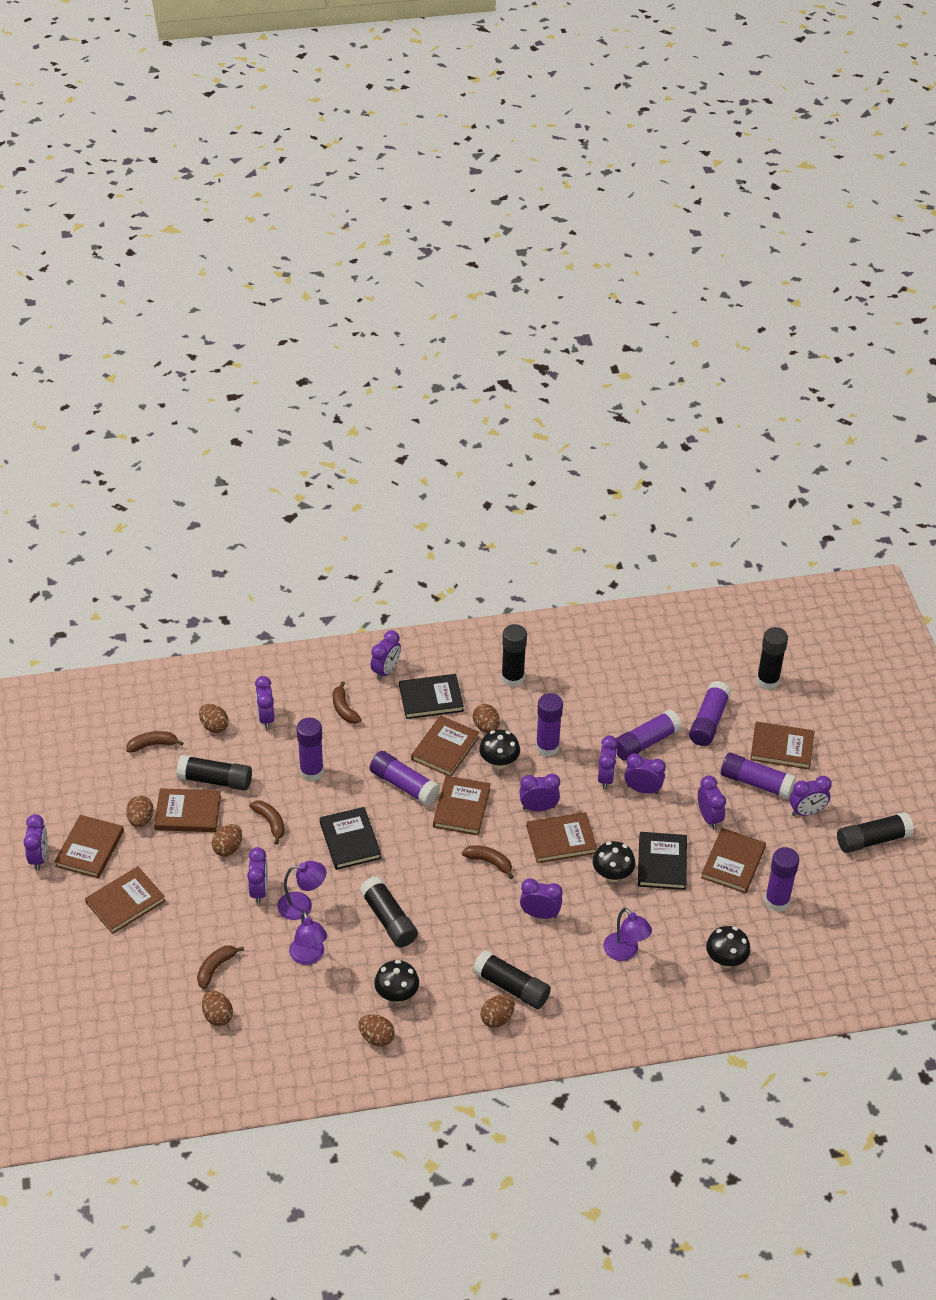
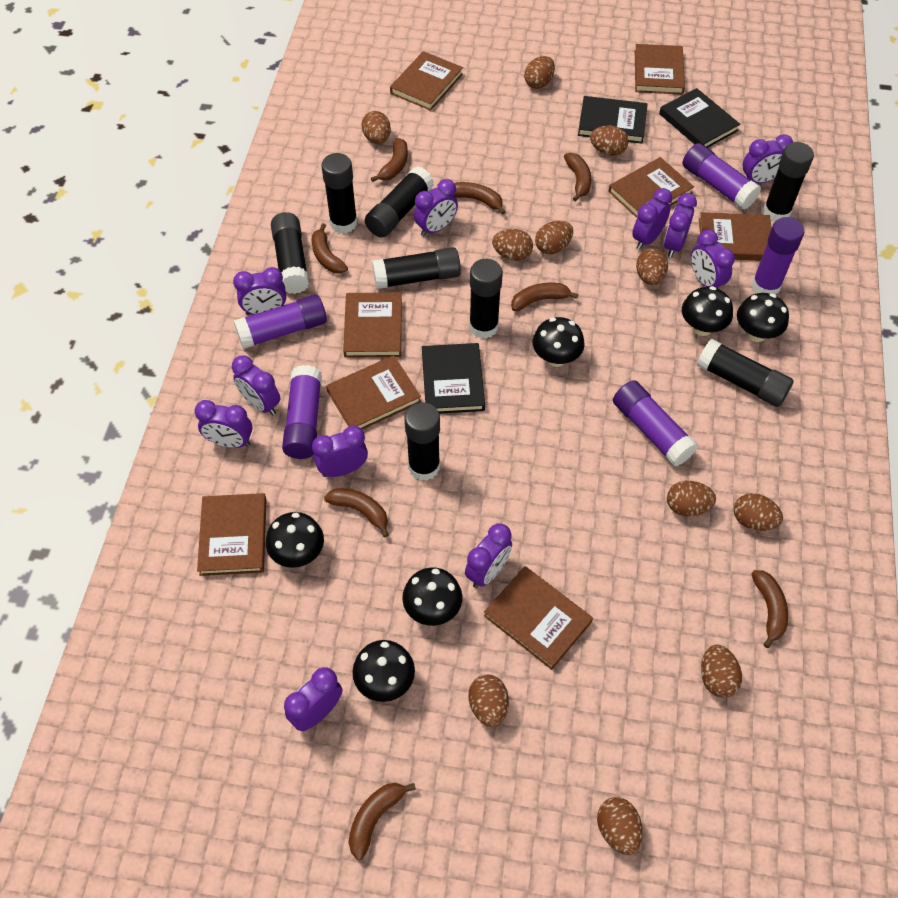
black glue stick: [176,755,252,791] [359,876,418,947] [473,950,551,1009] [501,624,527,687] [756,627,788,690] [837,812,914,853] = 6 -> [271,212,309,294] [321,153,357,233] [365,166,434,238] [372,247,461,289] [405,402,440,481] [469,259,503,339] [697,339,794,407] [763,142,814,221] = 8
black mushroom: [374,960,419,1003] [479,730,520,769] [593,841,635,882] [706,926,750,968] = 4 -> [266,512,324,568] [352,640,415,702] [402,567,462,626] [533,317,585,367] [682,286,733,336] [737,293,789,342] = 6
brown banana: [126,731,184,752] [197,945,244,989] [249,801,285,845] [333,681,362,724] [462,845,514,879] = 5 -> [312,223,348,274] [324,488,389,538] [349,783,416,860] [371,138,408,182] [454,182,505,215] [511,283,578,311] [564,153,591,202] [751,570,788,648] = 8
brown egg: [126,796,154,827] [199,704,229,733] [202,991,233,1026] [212,824,242,856] [359,1014,395,1047] [473,704,500,733] [481,995,515,1028] = 7 -> [362,111,391,144] [469,675,509,727] [492,229,533,261] [524,56,555,89] [535,221,573,254] [590,125,628,156] [597,797,643,855] [636,248,668,285] [667,481,716,516] [701,645,742,698] [734,493,783,531] = 11
purple clock: [24,814,48,870] [247,847,268,904] [255,676,275,729] [370,630,401,680] [519,774,560,811] [520,879,563,919] [598,736,618,790] [624,753,666,794] [698,775,726,829] [790,776,832,816] = 10 -> [194,400,253,448] [232,355,281,415] [233,267,286,315] [284,667,342,731] [312,426,368,477] [414,179,458,236] [465,523,512,588] [632,188,673,250] [664,193,697,258] [691,230,735,289] [743,134,793,184] = 11
purple glue stick: [296,718,324,781] [370,751,440,806] [536,693,563,757] [616,709,682,760] [689,681,731,746] [721,753,796,799] [765,847,800,912] = 7 -> [234,294,327,349] [282,365,322,459] [613,380,698,467] [683,143,761,210] [752,217,804,295] = 5
purple lamp: [277,861,327,920] [289,911,327,965] [603,908,652,961] = 3 -> none = 0

